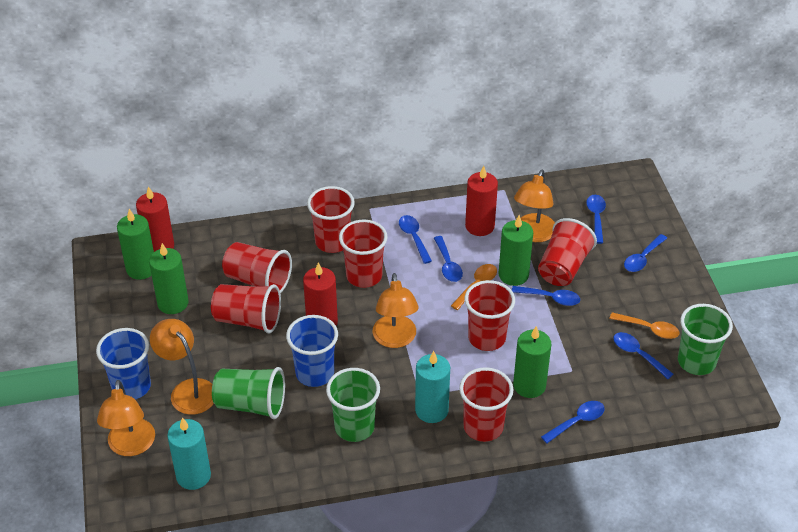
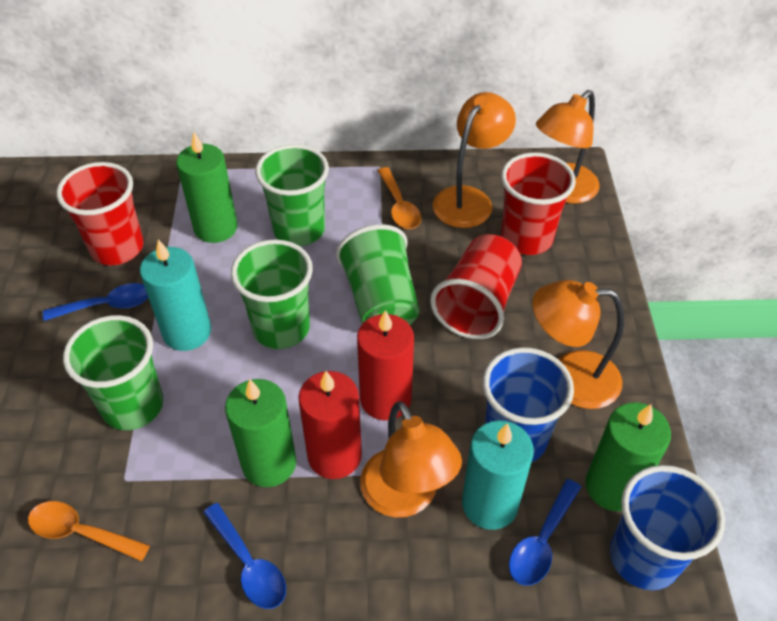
blue spoon: [399,215,432,264] [434,236,463,282] [512,286,580,306] [541,401,605,443] [586,195,606,244] [613,332,674,379] [624,234,667,272] = 7 -> [43,283,148,321] [203,503,286,609] [509,479,581,586] = 3
green candle: [117,209,154,280] [149,243,189,314] [499,215,533,286] [513,326,552,398] = 4 -> [176,132,238,243] [225,379,296,487] [586,403,671,511] = 3
green cup: [212,367,285,419] [326,368,380,442] [678,304,733,375] = 3 -> [63,315,164,430] [231,239,313,349] [255,144,329,246] [336,224,419,325] = 4
red candle: [136,186,174,252] [303,262,338,326] [465,166,498,236] = 3 -> [298,371,362,479] [357,310,414,420] = 2
red cup: [211,284,281,333] [222,242,292,293] [307,186,355,253] [339,220,388,288] [459,367,513,442] [465,280,515,351] [538,218,597,286] = 7 -> [56,162,144,266] [430,234,522,339] [501,152,576,255] = 3

